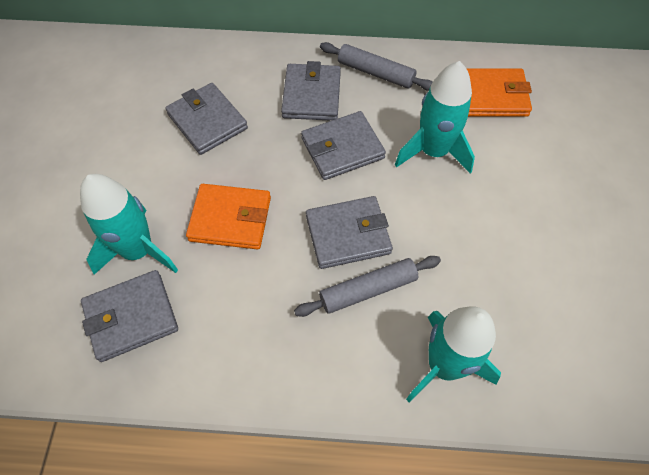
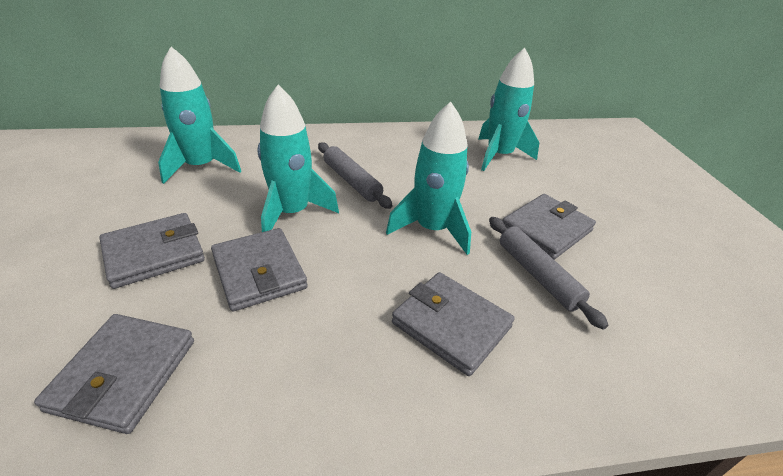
orange wallet: [186,184,271,250] [466,68,532,117] = 2 -> none = 0
turquoise rocket: [80,174,178,275] [395,61,475,174] [406,306,501,403] = 3 -> [158,47,241,184] [258,85,339,232] [386,102,471,255] [478,48,539,171] = 4

